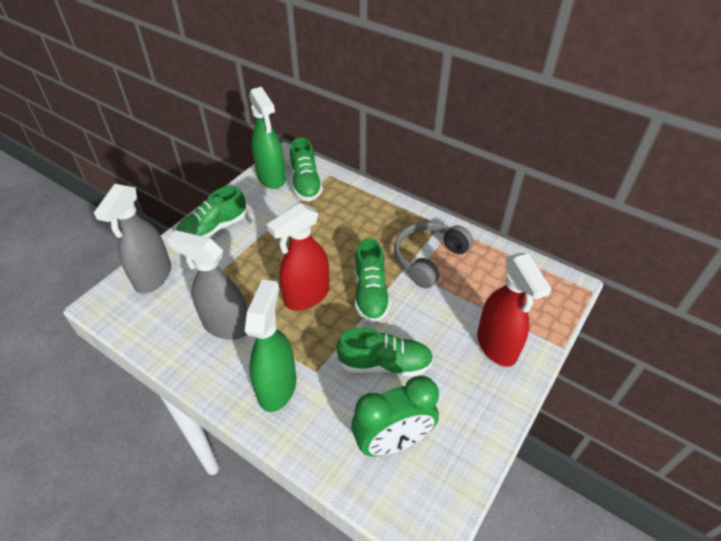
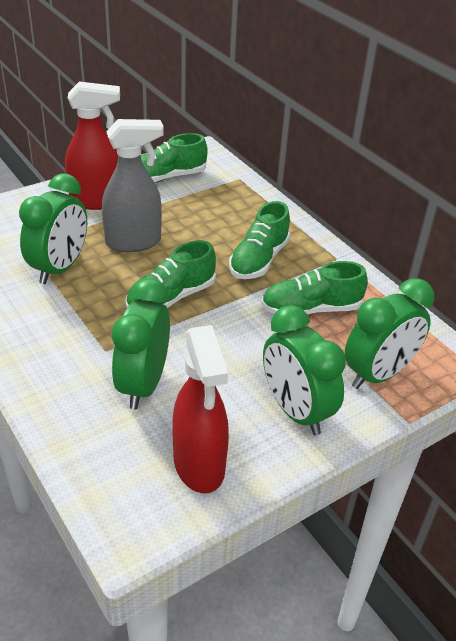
green clock: [351,376,439,456] = 1 -> [19,173,87,284] [112,278,170,410] [263,305,346,435] [344,278,434,389] = 4
green spray bottle: [245,279,296,412] [249,87,286,189] = 2 -> none = 0
grey headphones: [394,222,473,288] = 1 -> none = 0
grey spray bottle: [94,184,171,294] [167,230,248,340] = 2 -> [102,119,164,252] = 1

